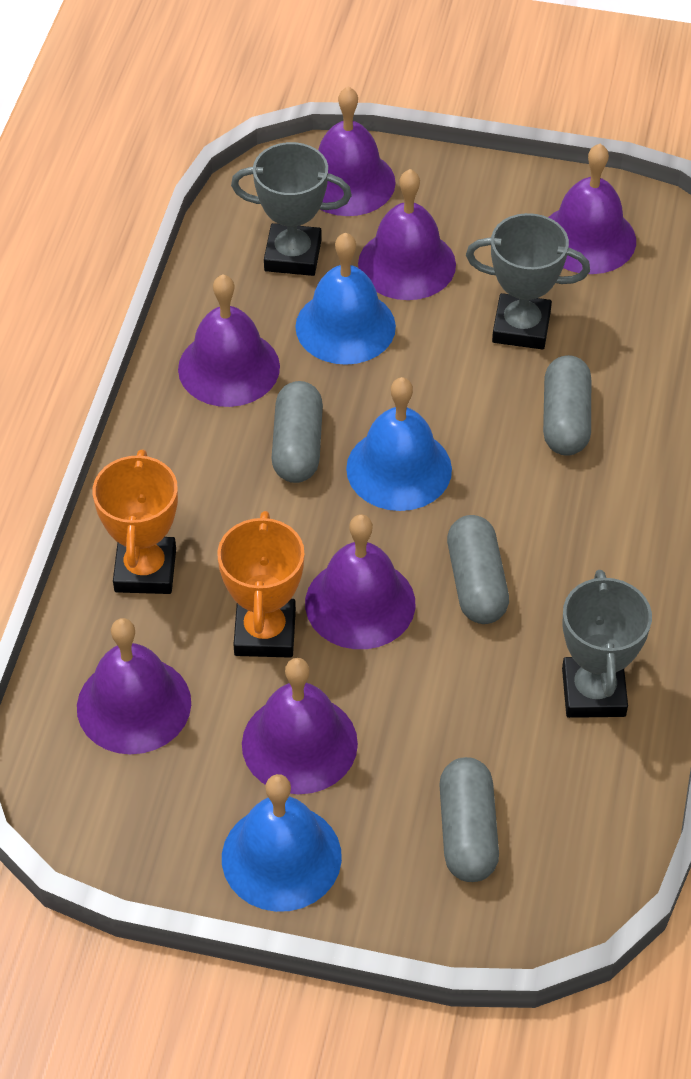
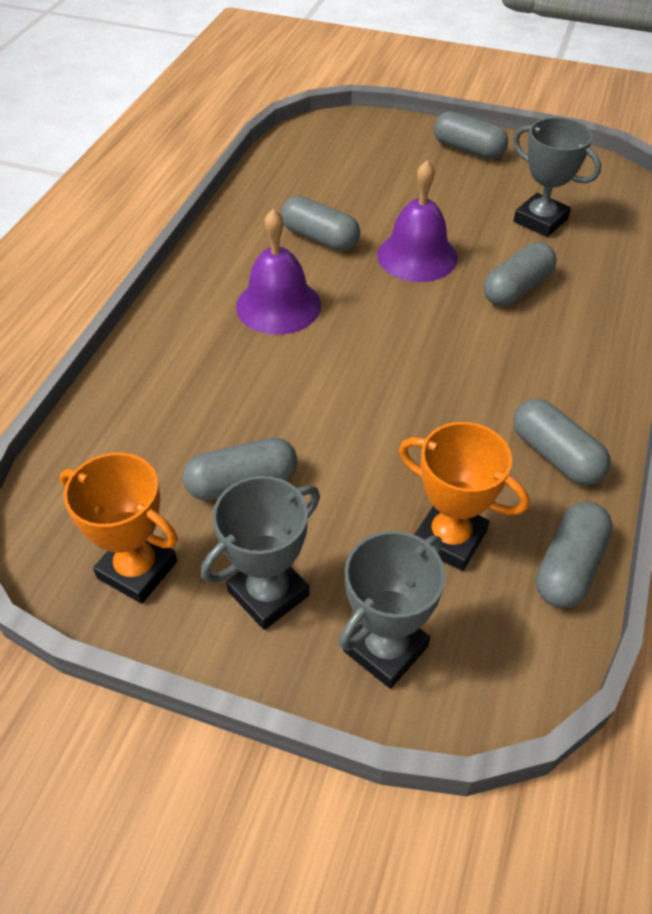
blue bell: [222,774,342,912] [295,232,396,365] [346,377,452,511] = 3 -> none = 0
grey capsule: [272,381,323,483] [439,757,499,882] [447,515,509,624] [543,355,591,456] = 4 -> [183,437,298,500] [281,196,360,251] [434,112,508,159] [483,242,556,306] [513,398,611,485] [536,502,613,608] = 6
purple bell: [77,618,191,754] [178,274,280,407] [242,658,358,794] [305,514,415,649] [318,86,396,216] [358,169,456,300] [548,144,636,274] = 7 -> [236,209,321,335] [377,160,458,282] = 2

